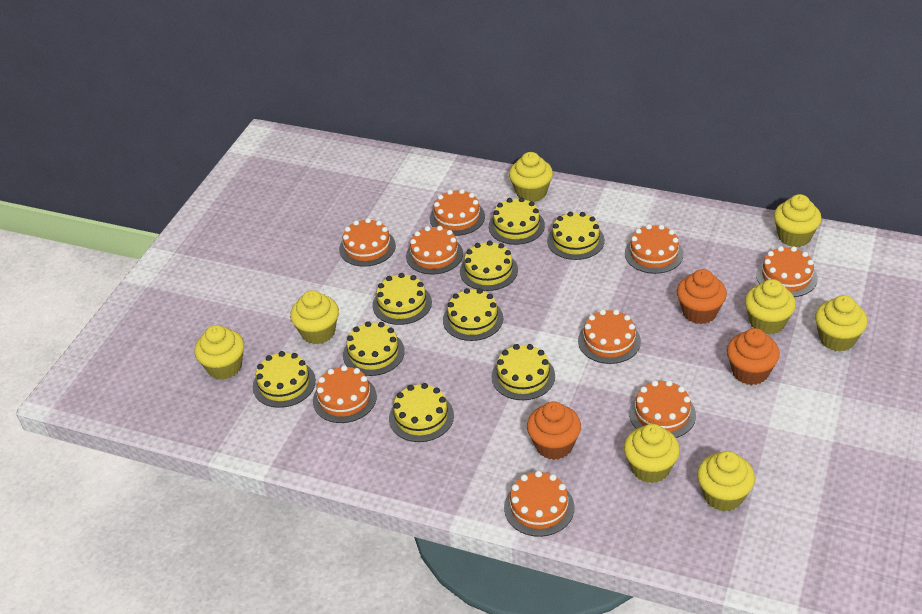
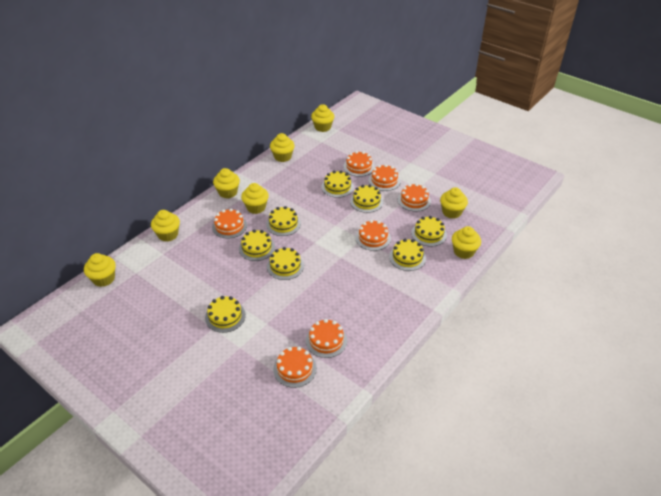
orange cake: [313,365,377,423] [339,218,396,267] [406,226,463,274] [430,189,485,236] [504,471,574,537] [578,309,641,364] [625,224,684,274] [629,380,696,438] [756,246,818,297] = 9 -> [212,208,247,239] [273,347,317,388] [306,319,347,358] [343,151,375,177] [355,220,391,251] [368,164,401,191] [398,183,431,211] = 7
orange cupcake: [527,401,581,460] [677,269,727,324] [727,328,780,385] = 3 -> none = 0
yellow cake: [253,351,316,408] [343,321,405,376] [372,273,432,325] [389,383,454,442] [443,288,503,341] [460,241,518,291] [489,197,545,245] [491,344,555,400] [547,212,605,260] = 9 -> [205,296,246,333] [239,230,275,261] [266,206,301,236] [267,247,304,280] [321,171,354,198] [350,185,383,213] [389,239,426,271] [411,216,447,246] = 8

